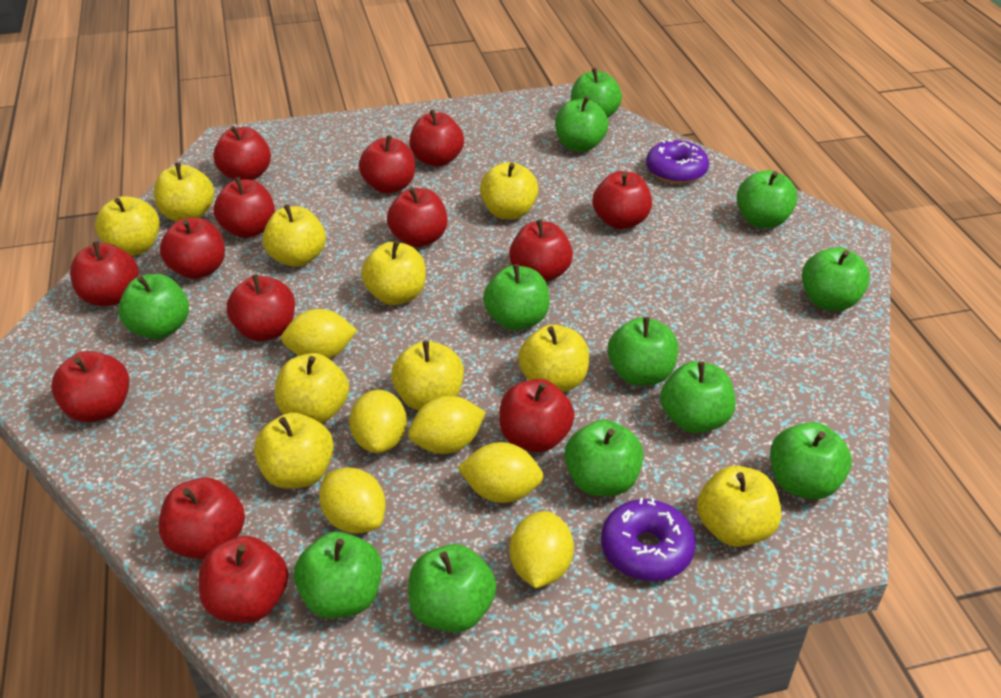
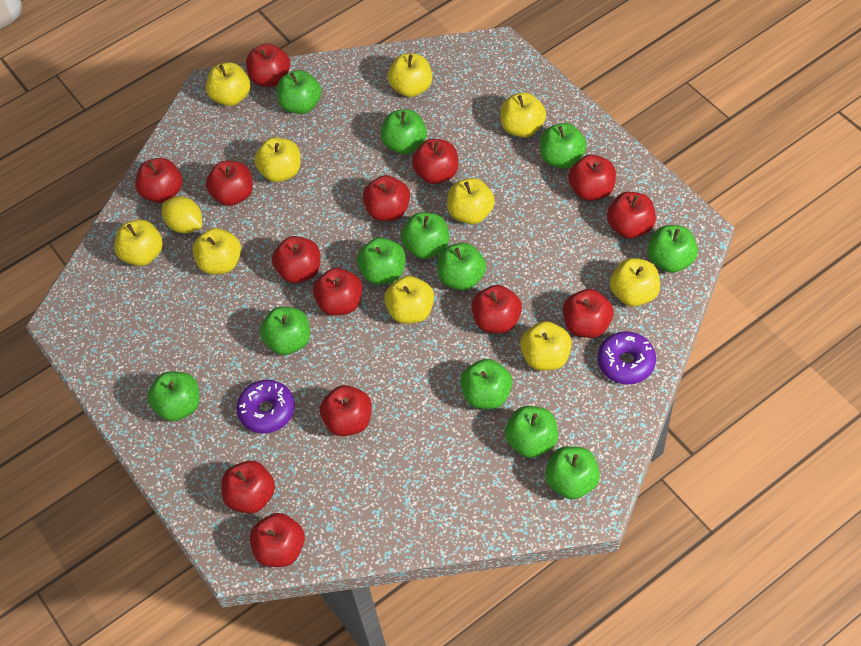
yellow lemon: [281,309,357,358] [319,467,386,533] [349,390,407,453] [408,396,486,454] [457,442,544,503] [510,511,574,588] = 6 -> [162,196,202,233] = 1

